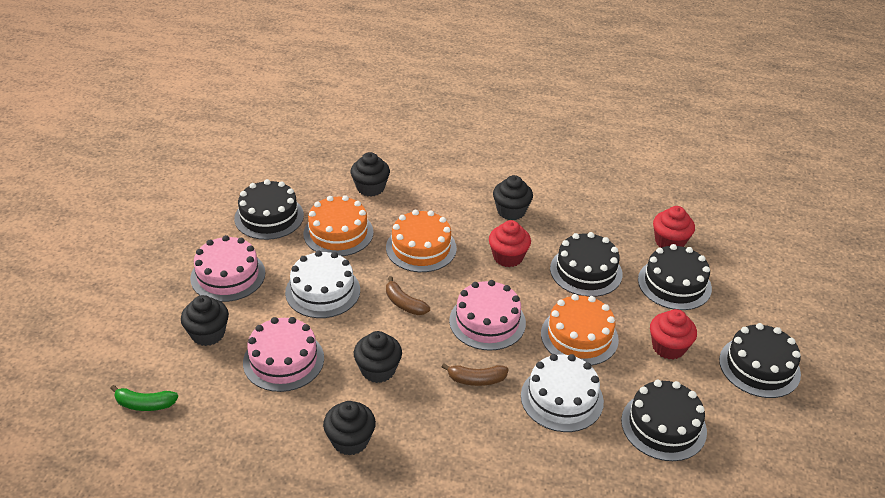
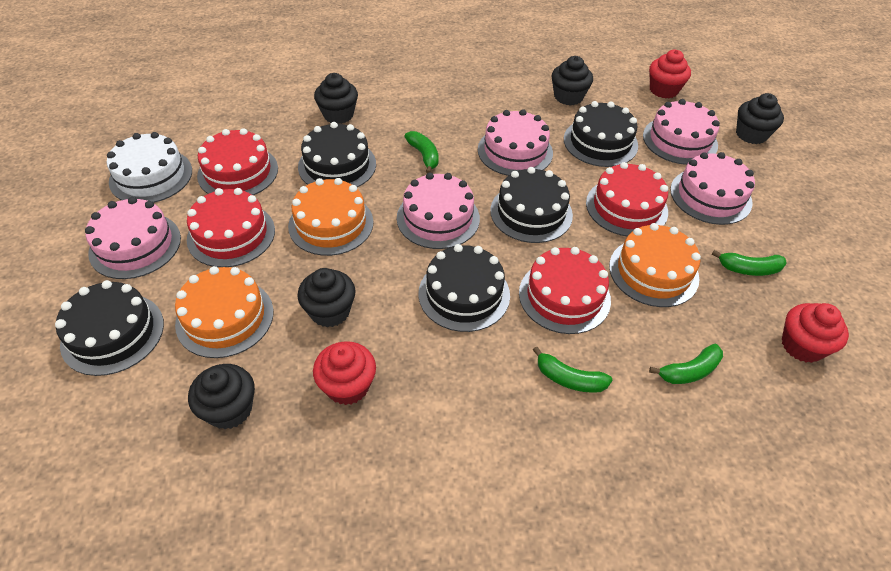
brown banana: [386,276,430,315] [442,363,509,386] = 2 -> none = 0
green banana: [110,385,178,411] = 1 -> [404,131,439,173] [533,347,612,393] [649,344,723,384] [712,250,787,276] = 4
pink cake: [190,235,265,302] [243,317,324,392] [449,280,526,351] = 3 -> [85,197,181,279] [397,173,480,249] [478,109,553,176] [643,99,720,165] [670,152,755,225] = 5
red cake: none = 0 -> [187,188,275,267] [197,128,278,195] [519,247,611,334] [586,162,668,236] = 4
white cake: [285,251,360,318] [521,354,604,432] = 2 -> [107,132,192,203] = 1

